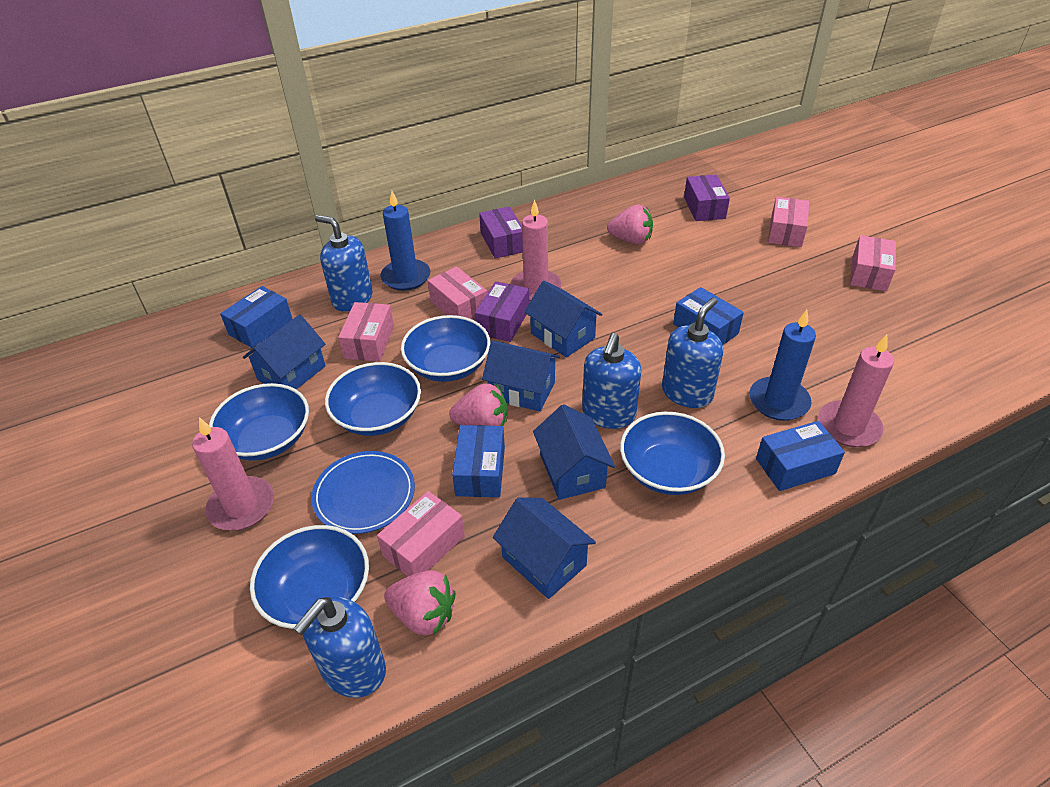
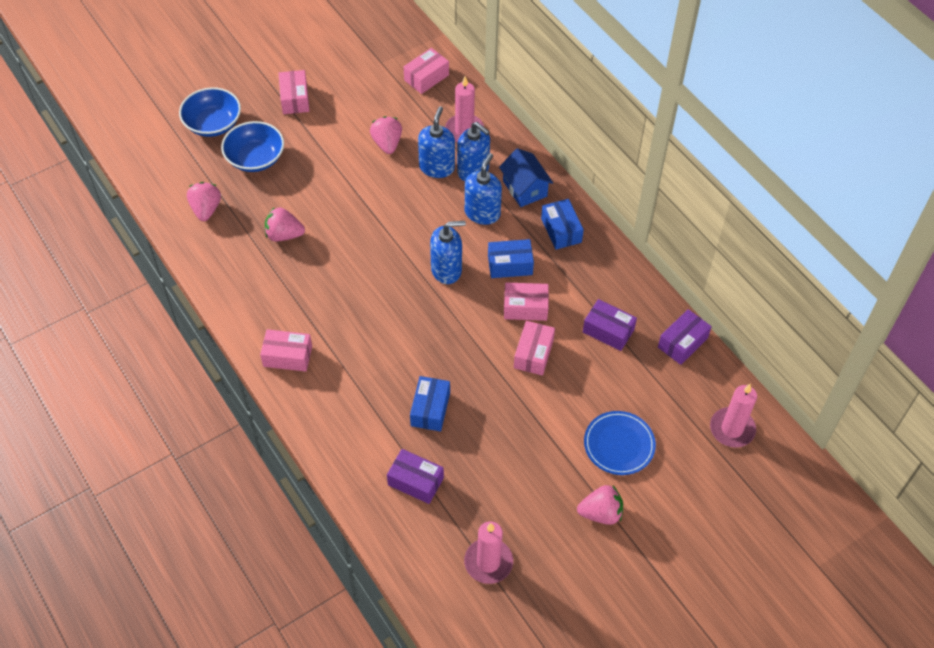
blue bowl: [209,383,309,461] [250,525,369,629] [325,362,421,436] [401,315,490,382] [620,412,725,495] = 5 -> [179,87,241,137] [221,121,284,172] = 2
blue box: [220,286,292,348] [452,425,505,497] [673,287,744,345] [756,421,845,491] = 4 -> [410,376,450,431] [488,239,534,278] [541,199,584,250] = 3
blue candle: [380,191,430,291] [749,310,816,421] = 2 -> none = 0
blue house: [243,315,326,389] [482,340,560,412] [493,497,596,599] [524,281,602,357] [533,404,615,500] = 5 -> [499,148,553,207] = 1
pink strawberry: [384,570,456,636] [449,383,508,426] [607,204,653,245] = 3 -> [187,182,221,221] [265,207,305,241] [370,116,402,154] [577,485,623,525] = 4

